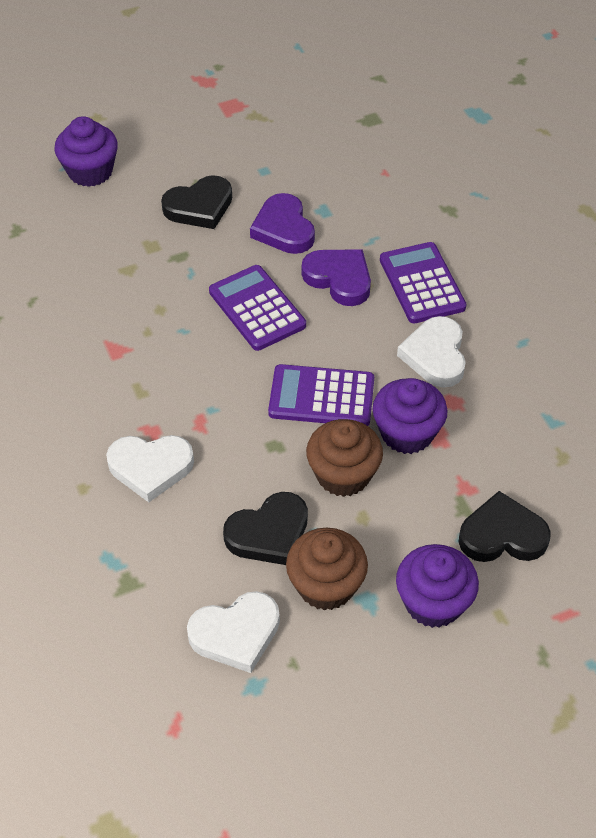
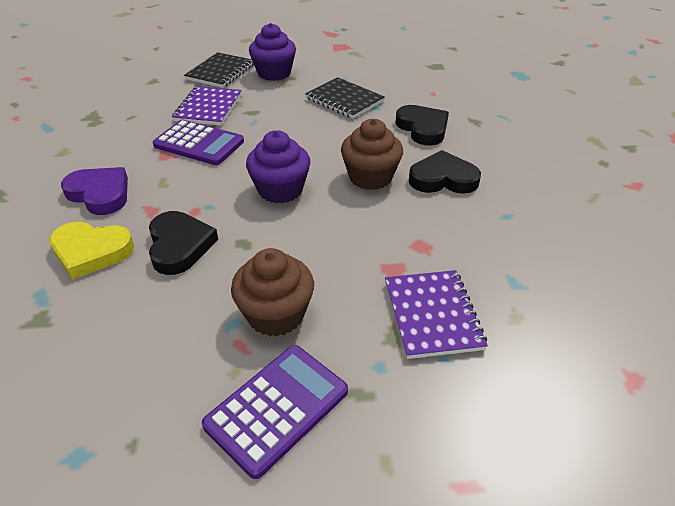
black notebook: none = 0 -> [184,52,254,88] [305,77,385,119] = 2
purple calculator: [209,265,306,351] [268,364,374,426] [380,242,466,323] = 3 -> [153,120,244,165] [202,345,348,479] = 2
purple cupcake: [54,116,118,187] [372,378,448,454] [396,544,479,628] = 3 -> [246,130,310,204] [249,23,296,81] = 2
purple heart: [250,193,315,254] [302,249,371,306] = 2 -> [61,167,128,215] = 1
purple notebook: none = 0 -> [172,86,242,126] [385,270,488,359] = 2
white heart: [106,435,194,502] [187,591,280,673] [397,316,466,387] = 3 -> none = 0
yellow heart: none = 0 -> [49,222,134,280] = 1

